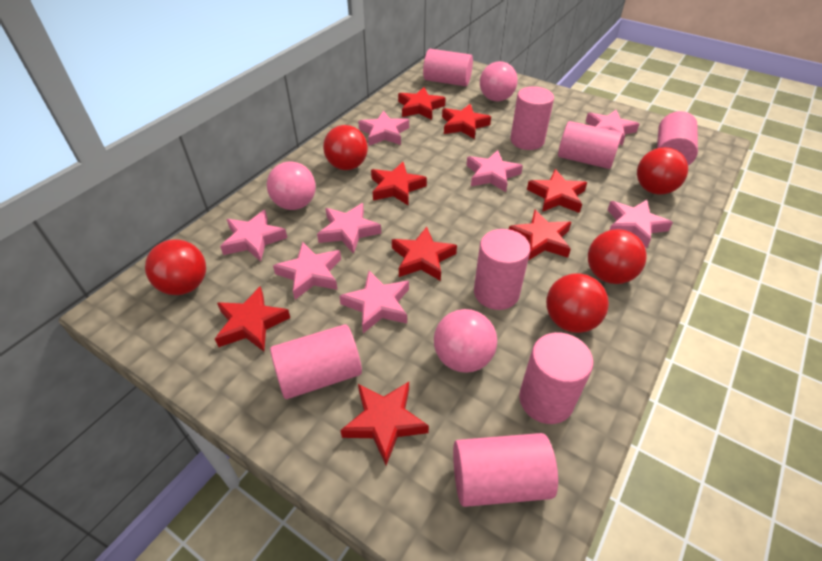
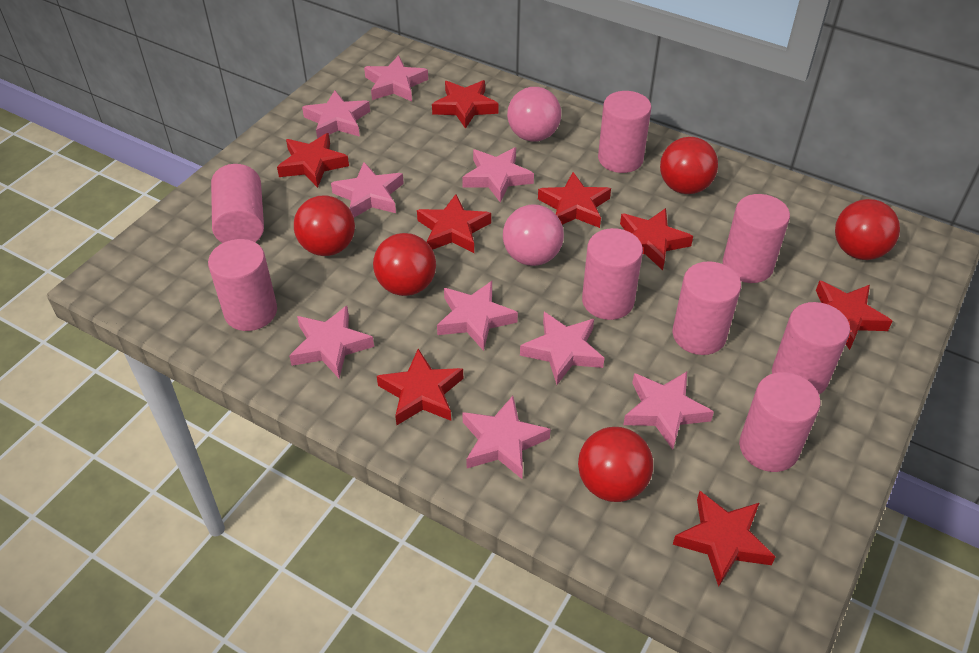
pink ball: [267,162,316,210] [434,309,497,373] [480,61,518,101] = 3 -> [503,205,564,266] [507,87,561,142] = 2
pink star: [220,210,287,262] [273,242,341,300] [317,203,381,254] [339,271,409,333] [358,110,409,146] [466,150,523,192] [585,110,639,145] [607,200,673,248] = 8 -> [289,306,374,378] [302,90,370,139] [331,162,404,218] [364,55,428,101] [437,281,518,351] [462,147,534,203] [462,396,551,479] [520,312,604,385] [623,372,714,450] = 9

